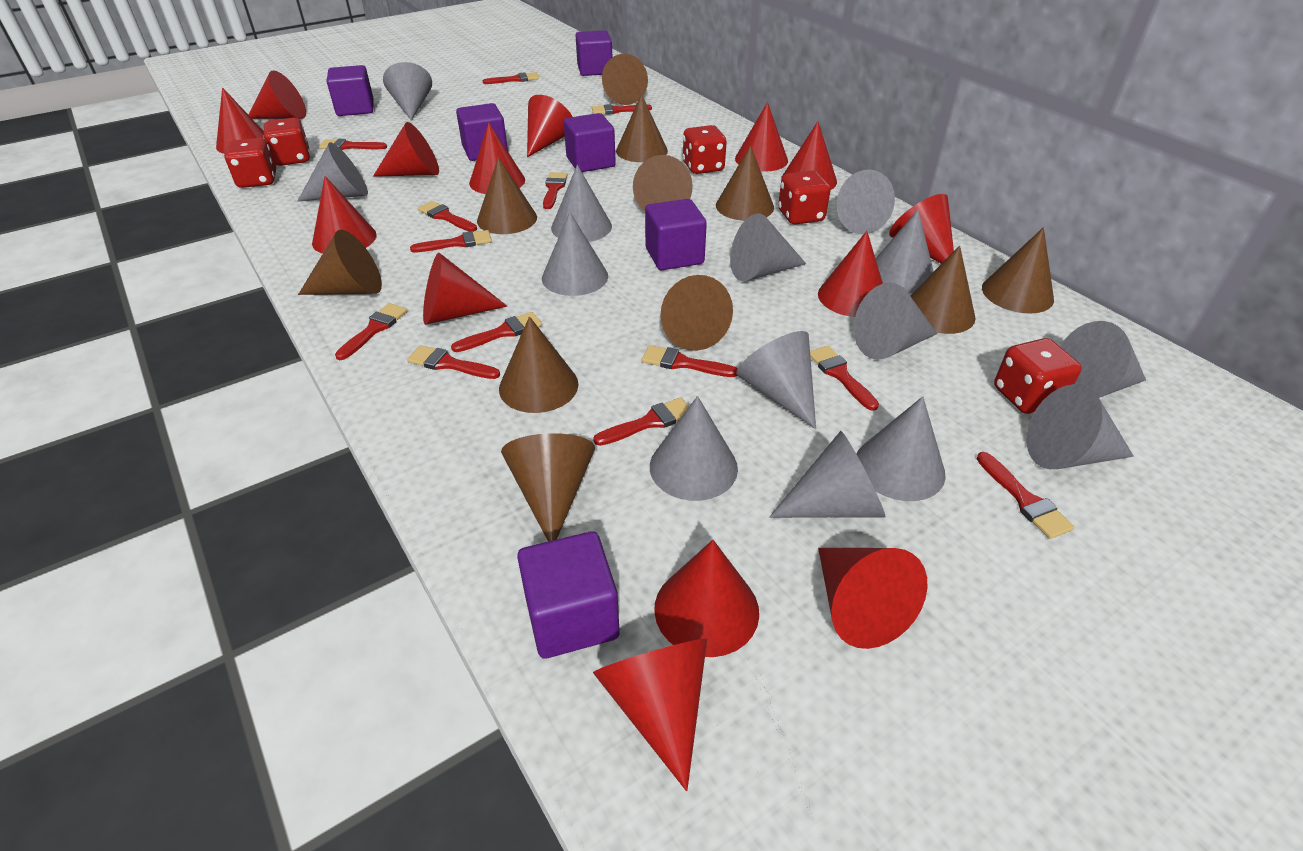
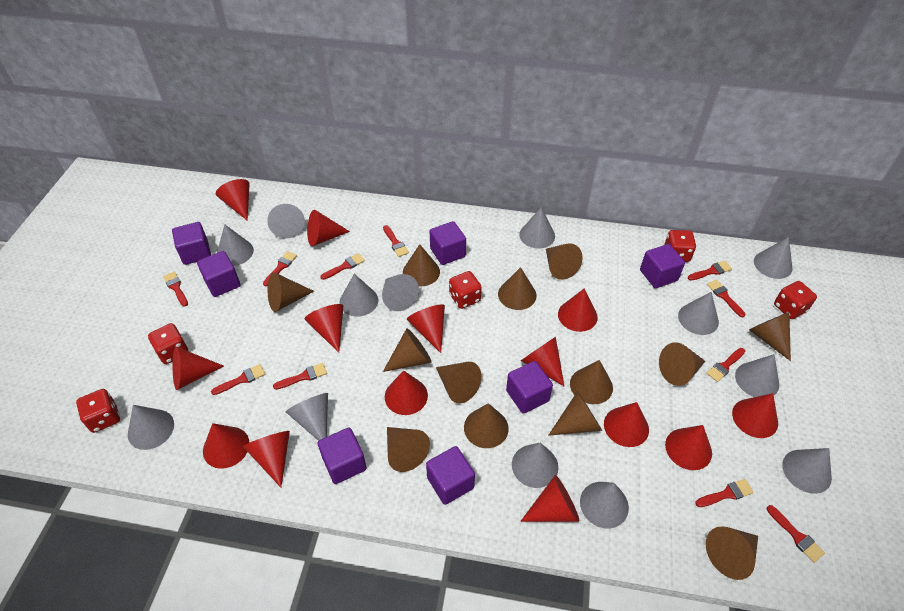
brown cone: [298,230,382,295] [477,157,537,234] [499,316,578,413] [501,433,595,542] [602,54,648,105] [616,94,668,162] [633,155,693,212] [660,275,733,351] [716,145,774,221] [910,246,976,334] [982,227,1054,314] = 11 -> [268,272,314,312] [383,328,432,372] [387,427,430,472] [403,244,440,286] [436,362,481,403] [464,403,509,448] [498,267,537,310] [546,243,582,280] [548,391,602,436] [570,360,613,404] [659,342,705,386] [706,526,758,580] [749,312,791,361] = 13
grey cone: [298,142,368,201] [383,62,432,121] [542,212,608,296] [551,165,612,242] [650,396,738,501] [730,213,806,281] [736,331,816,429] [769,431,886,518] [837,169,895,234] [854,283,937,360] [857,396,946,501] [875,210,934,293] [1026,384,1134,469] [1060,321,1146,398] = 14 -> [128,405,174,450] [217,224,254,266] [267,204,305,238] [286,393,328,441] [339,274,378,317] [382,274,419,311] [512,443,558,488] [519,207,555,249] [580,482,629,528] [678,292,719,335] [735,354,779,397] [754,237,792,279] [782,448,832,494] = 13
purple cube: [327,65,374,116] [456,103,508,161] [517,531,619,659] [564,113,616,172] [575,30,612,76] [645,199,707,270] = 6 -> [172,222,211,265] [197,251,241,297] [318,427,366,484] [426,446,475,505] [430,221,466,265] [506,361,553,414] [640,244,685,288] = 7
red brush: [319,139,387,150] [335,303,407,360] [407,345,500,379] [410,230,492,253] [418,201,477,232] [451,312,542,352] [483,72,539,84] [543,172,568,209] [592,104,652,115] [593,397,689,446] [642,345,738,377] [810,346,879,411] [977,452,1074,539] = 13 -> [163,272,188,307] [211,364,265,395] [263,251,297,286] [273,363,327,390] [320,253,365,280] [383,225,409,257] [688,261,732,280] [695,479,754,507] [706,348,745,382] [707,280,745,317] [767,505,825,563] = 11

